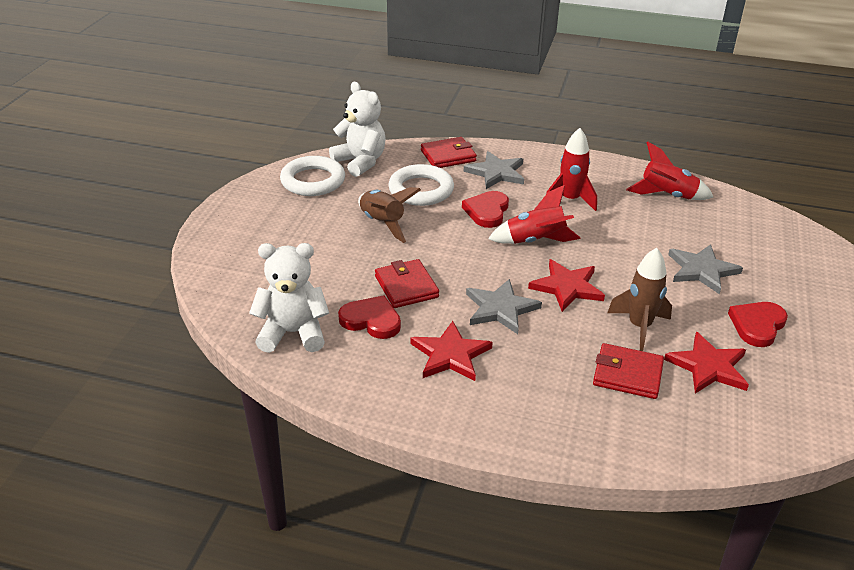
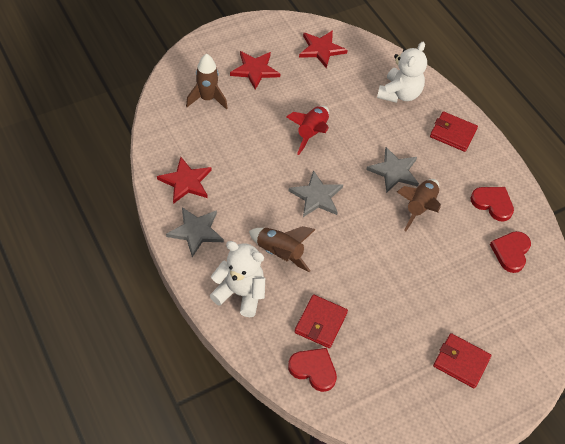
brown rocket: [358,187,421,243] [607,248,672,351] = 2 -> [186,54,228,110] [249,226,316,272] [397,179,441,231] = 3
red rocket: [488,185,581,244] [546,128,597,211] [626,142,713,200] = 3 -> [286,106,329,155] = 1
white ring: [280,156,345,196] [388,164,454,206] = 2 -> none = 0

